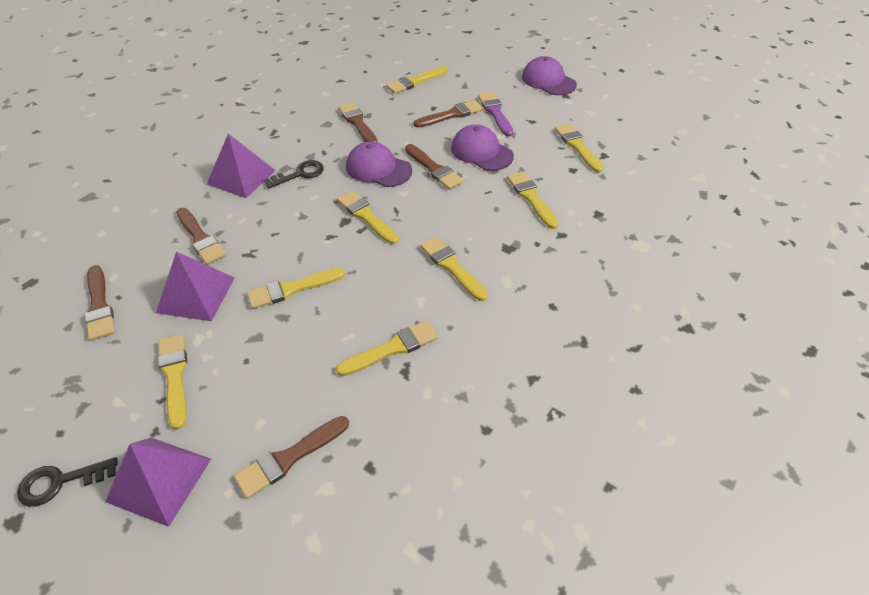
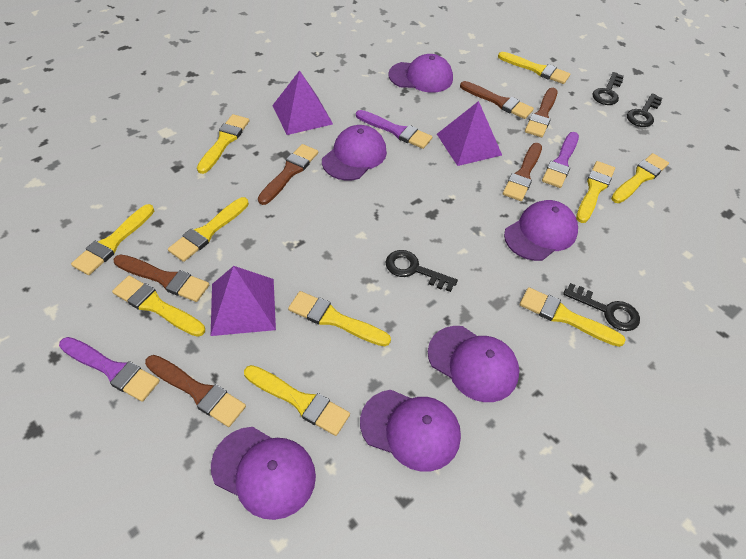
black key: [17,457,118,507] [264,160,324,189] = 2 -> [386,250,458,292] [563,283,640,331] [593,72,624,105] [627,93,663,127] = 4
purple brush: [478,92,513,137] = 1 -> [59,337,160,402] [356,110,432,149] [542,132,579,188] = 3
purple cap: [346,142,412,187] [451,124,514,171] [522,56,577,95] = 3 -> [211,427,316,520] [322,125,387,181] [360,390,461,472] [388,54,453,93] [428,326,519,402] [504,200,578,261] = 6
yellow brush: [158,334,187,430] [247,268,345,309] [336,320,438,376] [337,191,399,244] [386,66,447,94] [420,236,488,301] [507,171,559,229] [555,124,604,173] = 8 -> [71,204,154,275] [112,276,205,337] [168,197,249,262] [197,114,249,174] [244,365,350,436] [288,291,391,346] [498,52,570,84] [520,287,626,347] [576,161,615,223] [611,153,669,203] = 10

